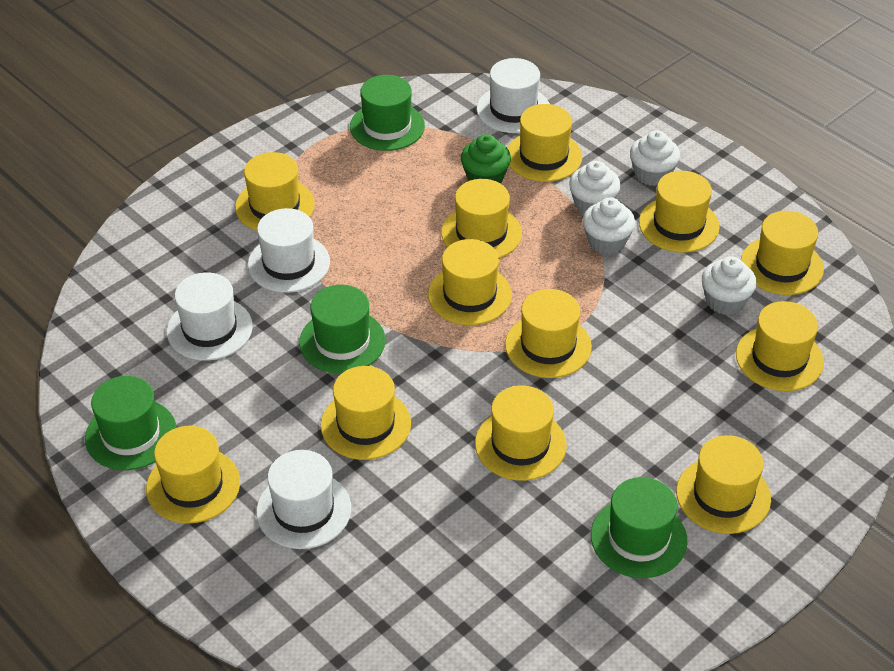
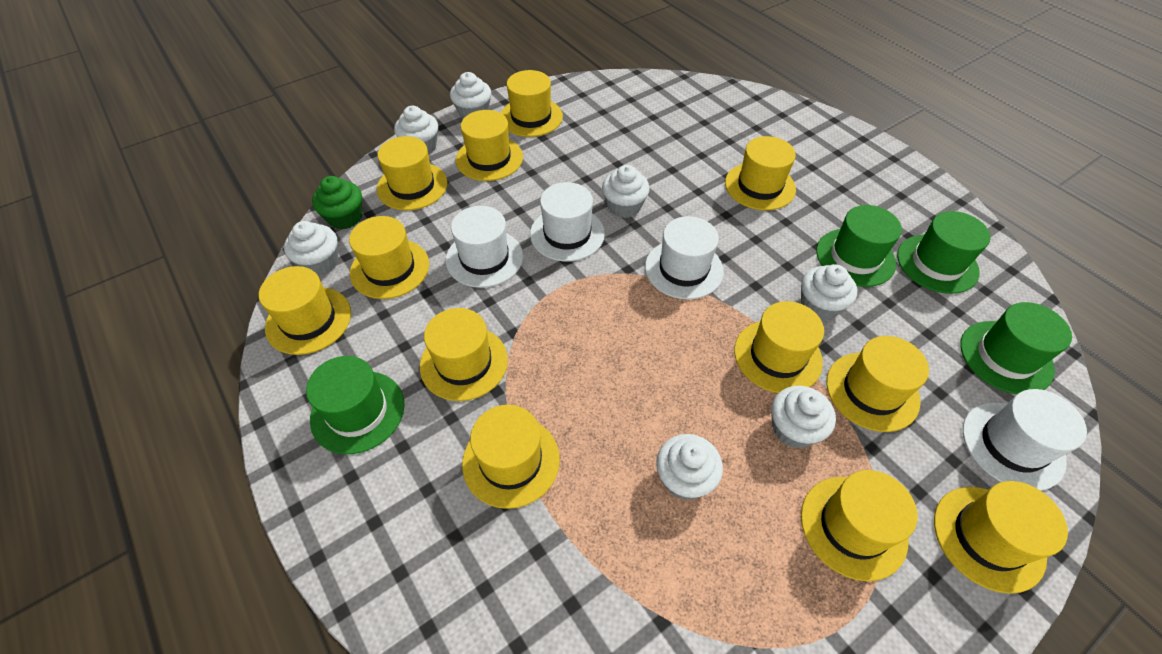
white cupcake: [569,161,621,214] [583,197,635,255] [630,130,680,186] [702,256,757,315] = 4 -> [284,221,338,276] [394,106,438,154] [450,72,491,119] [602,165,650,218] [656,434,723,500] [771,386,836,448] [801,264,857,321] = 7

